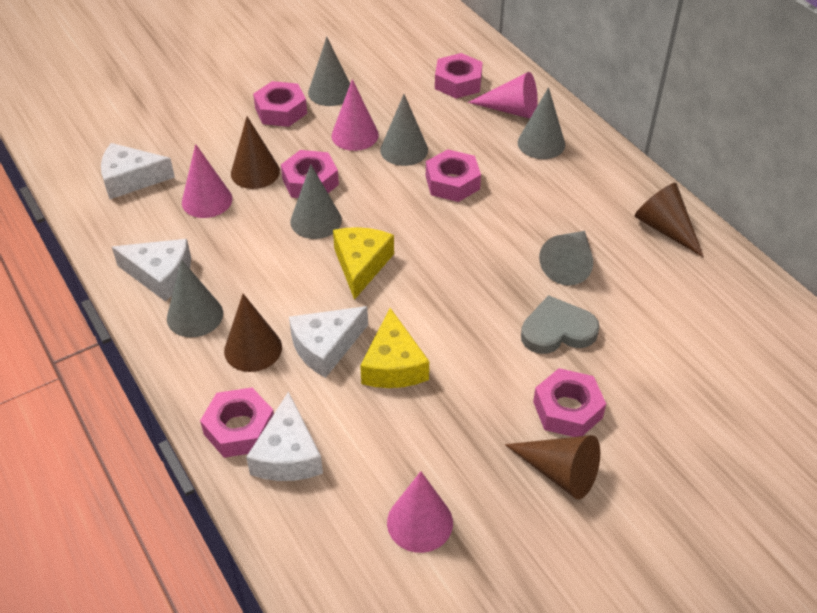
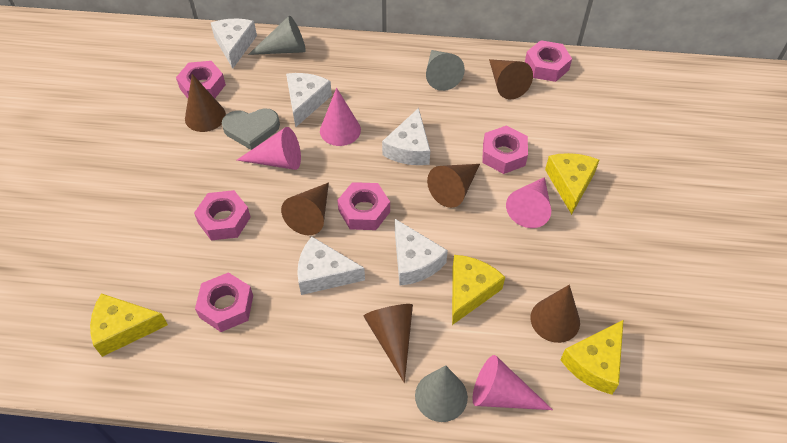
brown cone: [224,294,282,372] [231,116,280,189] [505,435,600,500] [634,183,704,258] = 4 -> [185,74,226,132] [281,182,329,235] [363,304,413,383] [427,164,480,208] [489,59,533,99] [530,285,580,343] = 6
grey cone: [167,260,223,337] [290,164,342,239] [308,36,350,106] [380,94,428,166] [518,87,565,159] [539,231,593,286] = 6 -> [248,16,306,55] [415,365,468,422] [426,50,465,91] = 3
white cheese: [101,143,175,199] [112,239,191,301] [246,391,323,481] [289,306,368,378] = 4 -> [211,19,257,68] [286,73,332,128] [297,237,365,295] [382,108,430,165] [395,219,448,286] = 5
yellow cheese: [333,227,394,300] [360,308,429,388] = 2 -> [90,293,168,357] [452,255,505,325] [545,153,599,215] [560,320,623,395] = 4

